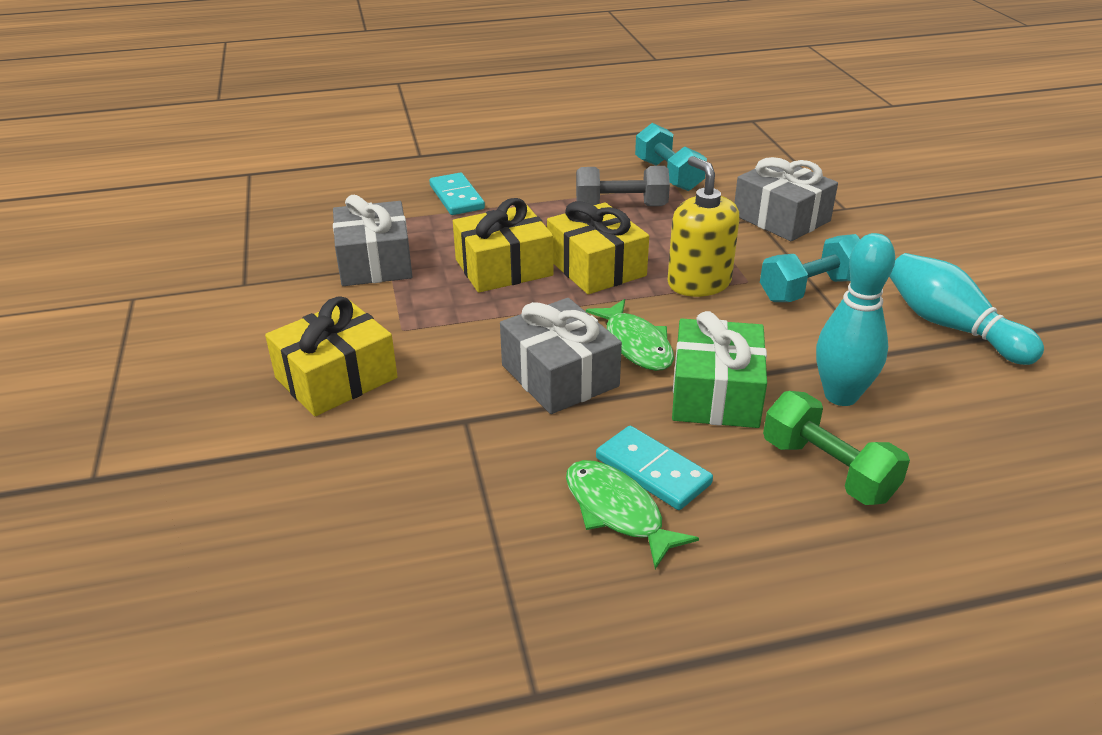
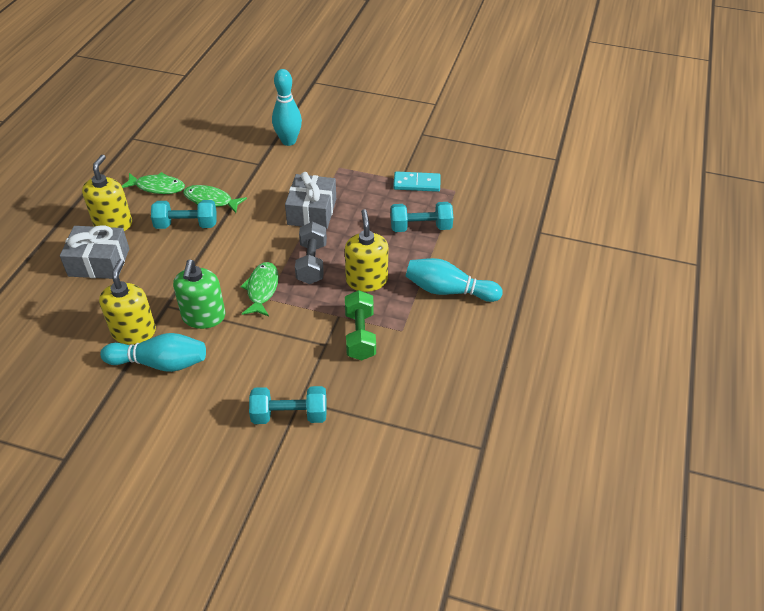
green fish: [566,460,699,569] [586,299,674,371] = 2 -> [122,172,185,194] [183,185,247,213] [240,262,279,316] = 3
green gift: [672,311,767,428] = 1 -> none = 0
green soap dispenser: none = 0 -> [173,260,225,329] = 1
grey gift: [333,195,412,286] [500,298,622,414] [734,157,838,241] = 3 -> [60,225,129,279] [285,172,336,229] = 2
turquoise bowling pin: [816,233,895,406] [889,253,1044,365] = 2 -> [100,333,206,372] [272,69,302,146] [406,258,503,302] = 3
turquoise domino: [429,173,485,215] [596,426,713,510] = 2 -> [393,171,441,192] = 1
turquoise dumbbell: [635,123,707,191] [760,234,860,302] = 2 -> [151,200,217,229] [249,386,327,424] [391,202,453,232] = 3
yellow gift: [265,296,397,416] [453,198,554,293] [547,201,649,294] = 3 -> none = 0
yellow soap dispenser: [668,156,740,297] = 1 -> [82,155,132,231] [99,259,156,345] [345,209,388,292] = 3

